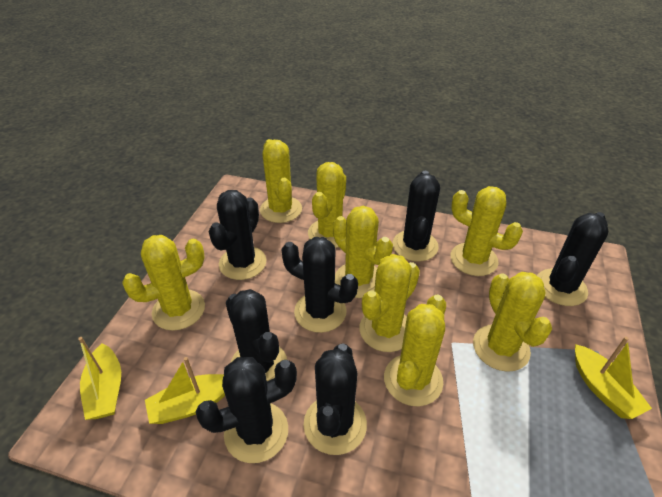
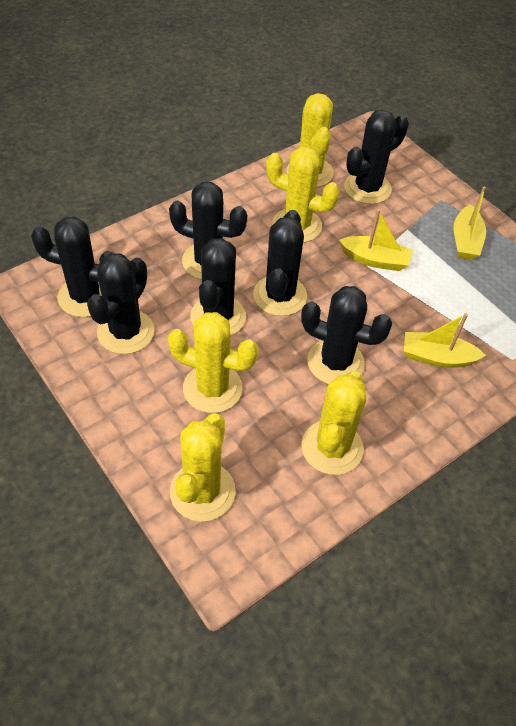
yellow cactus: [122,235,205,331] [260,139,302,223] [308,162,346,248] [333,206,393,298] [359,254,420,352] [384,295,446,406] [450,186,523,276] [473,272,552,372] = 8 -> [168,312,258,413] [170,413,236,521] [266,147,340,243] [287,93,334,187] [301,371,366,475] = 5

